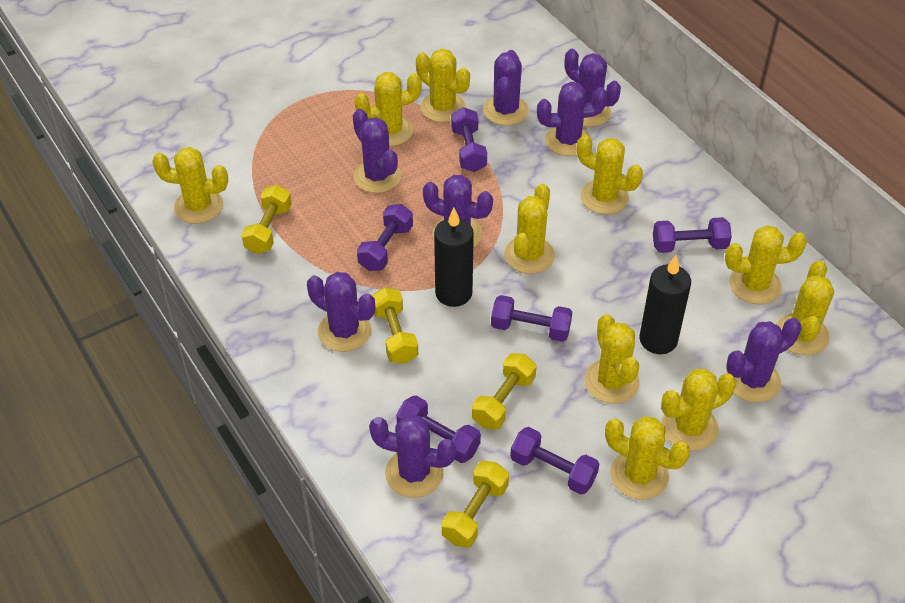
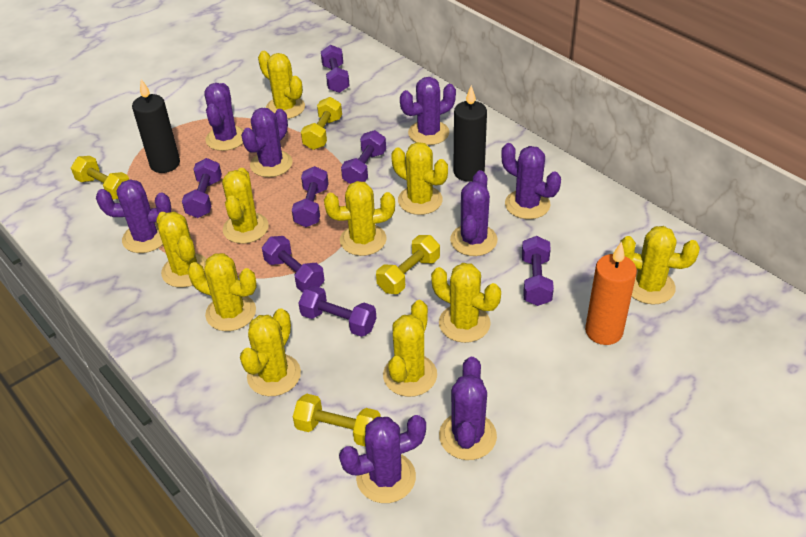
orange candle: none = 0 -> [585,241,637,345] = 1
purple dumbbell: [357,204,413,271] [396,396,481,463] [451,107,487,172] [491,295,573,342] [510,427,599,494] [653,217,732,253] = 6 -> [182,158,222,218] [262,236,325,293] [292,166,329,227] [299,286,377,337] [321,45,350,93] [341,130,386,184] [522,236,554,306] = 7

